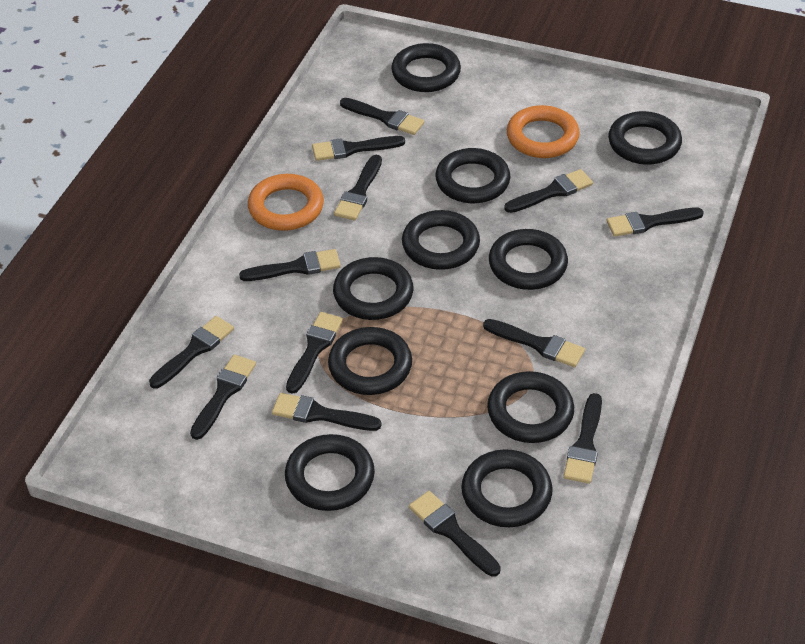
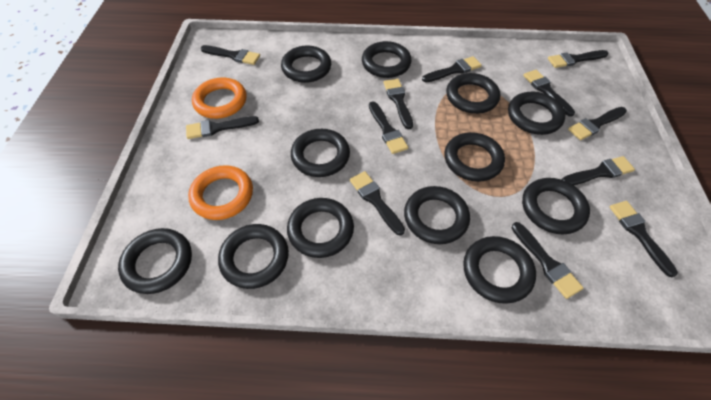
black brush: [149,316,234,388] [190,355,256,440] [239,249,341,281] [272,393,381,431] [286,312,343,394] [312,136,405,161] [334,155,382,221] [340,98,425,135] [409,491,501,577] [483,319,585,367] [504,169,593,213] [563,393,602,484] [607,207,704,237] = 13 -> [186,116,259,139] [201,45,260,65] [350,171,405,235] [369,102,408,154] [384,79,413,129] [422,56,482,82] [512,222,583,299] [523,70,575,117] [548,50,608,68] [561,156,635,185] [568,107,627,140] [610,201,678,277] = 12
black ring: [285,434,375,511] [328,327,412,395] [333,257,414,320] [391,43,461,92] [402,210,480,270] [435,148,510,203] [461,449,552,527] [487,371,574,443] [489,229,568,290] [608,111,682,165] = 10 -> [118,228,192,294] [218,224,289,289] [281,46,331,83] [287,198,354,258] [291,129,350,177] [362,41,412,78] [404,186,470,244] [444,132,505,182] [446,73,500,114] [463,236,536,304] [508,92,565,135] [522,178,590,234] = 12

